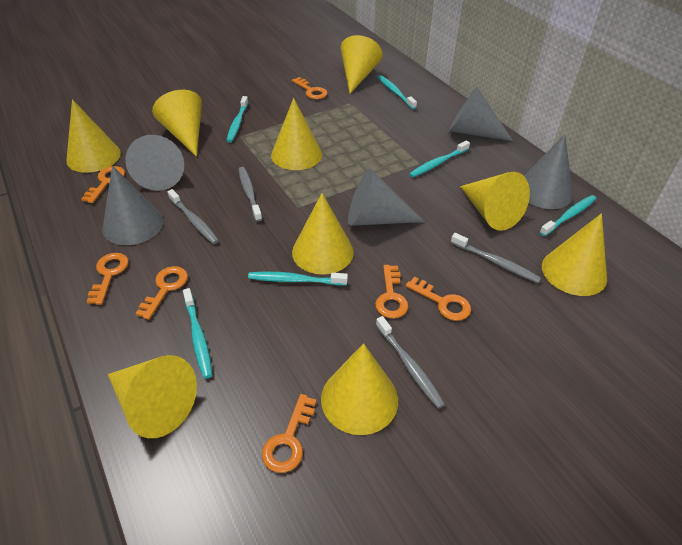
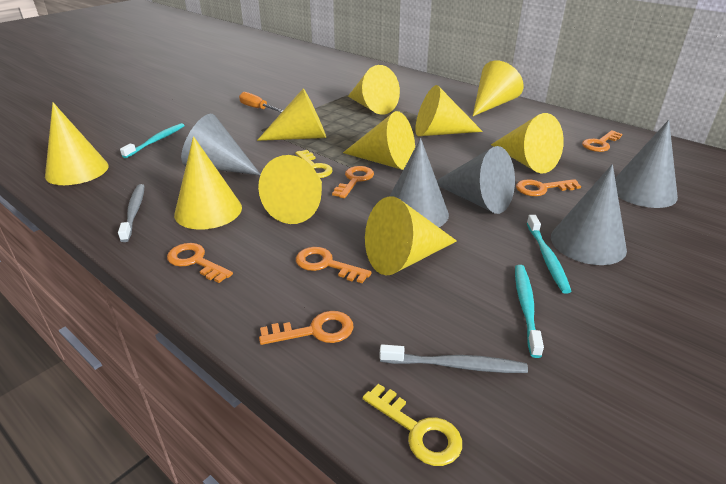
grey toothbrush: [167,189,219,244] [238,167,262,222] [376,316,445,409] [451,233,541,283] = 4 -> [118,184,144,242] [379,344,528,373] = 2
orange key: [81,166,125,203] [87,253,129,305] [135,266,188,320] [262,394,316,473] [292,77,327,99] [375,265,408,318] [406,277,471,321] = 7 -> [167,243,233,283] [259,311,354,345] [296,247,372,283] [332,166,374,198] [516,179,581,196] [582,130,622,152] = 6
orange screwdriver: none = 0 -> [239,92,283,113] = 1
turquoise toothbrush: [183,288,213,379] [226,96,248,143] [248,272,348,285] [378,75,417,109] [409,140,470,177] [539,195,596,236] = 6 -> [120,123,185,158] [515,265,544,358] [527,215,572,294] = 3
yellow cone: [66,99,121,173] [108,355,197,438] [152,90,202,157] [271,98,322,170] [292,193,354,275] [321,343,398,435] [340,35,382,93] [460,172,530,231] [542,213,607,296] = 9 -> [45,102,109,185] [174,136,242,230] [257,88,326,141] [258,155,322,224] [343,111,415,170] [348,65,400,115] [365,196,457,276] [415,85,483,136] [473,61,523,116] [491,113,564,174] = 10
yellow key: none = 0 -> [295,150,333,178] [363,384,462,466] = 2

